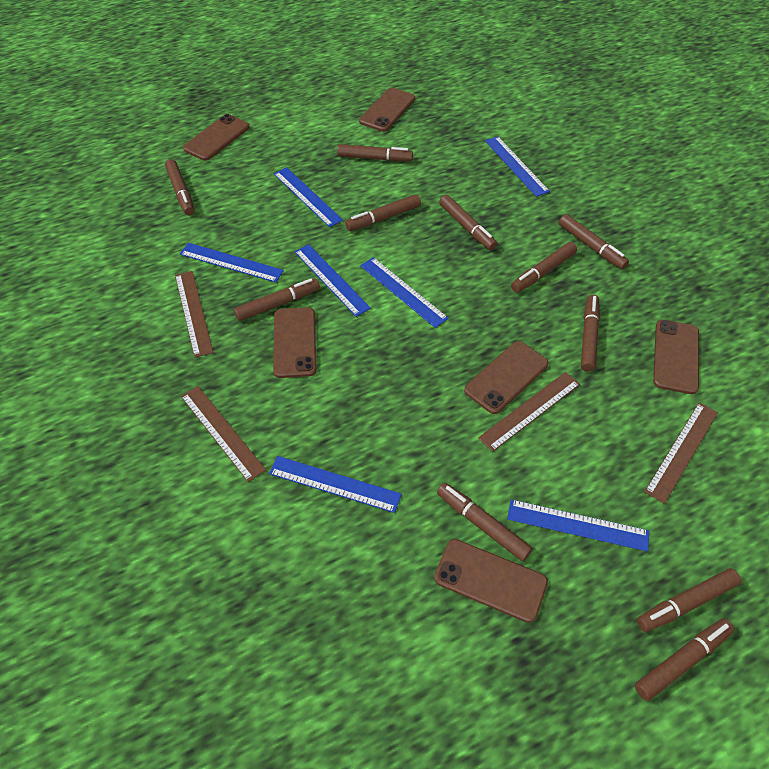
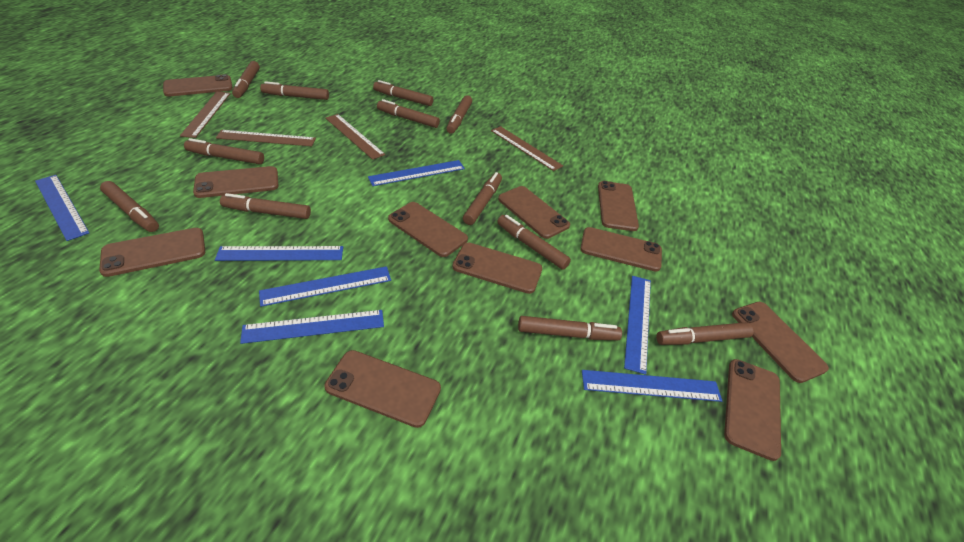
brown marker: [165,159,194,215] [234,278,320,321] [337,144,413,161] [345,194,421,231] [437,483,532,561] [439,195,497,250] [511,242,577,293] [559,214,629,269] [581,295,600,372] [635,618,734,701] [637,568,741,632] = 11 -> [100,181,159,232] [184,138,264,164] [220,193,311,219] [232,61,260,98] [260,81,329,100] [373,80,433,106] [377,99,440,128] [446,95,472,134] [463,172,502,225] [497,215,571,270] [518,316,622,340] [656,322,754,345] = 12
brown phone: [183,114,250,161] [273,307,317,378] [359,88,415,132] [434,539,548,623] [464,341,549,414] [653,320,699,394] = 6 -> [99,228,205,277] [163,74,233,96] [193,166,278,198] [324,350,441,428] [388,202,468,257] [452,243,542,294] [498,186,570,239] [580,227,662,271] [598,181,639,231] [724,359,781,461] [732,302,829,383] = 11

